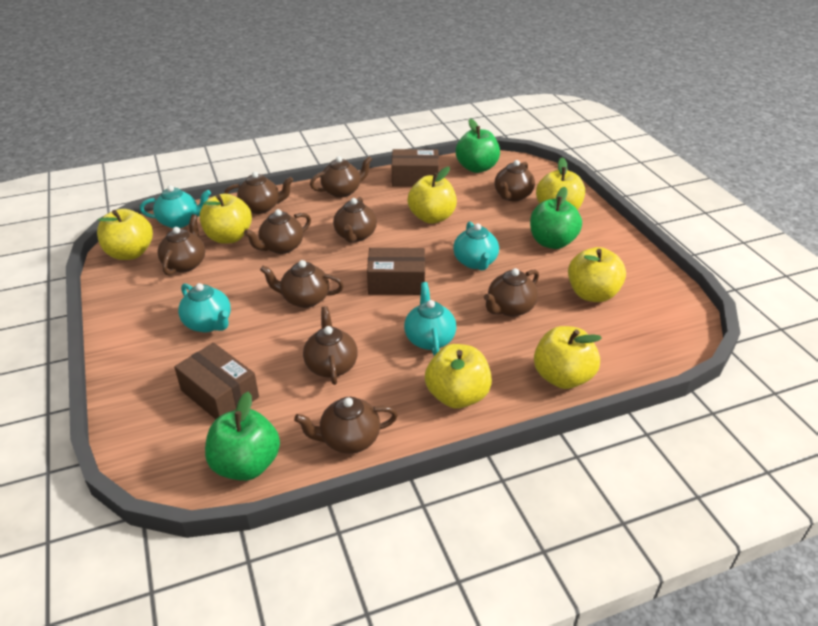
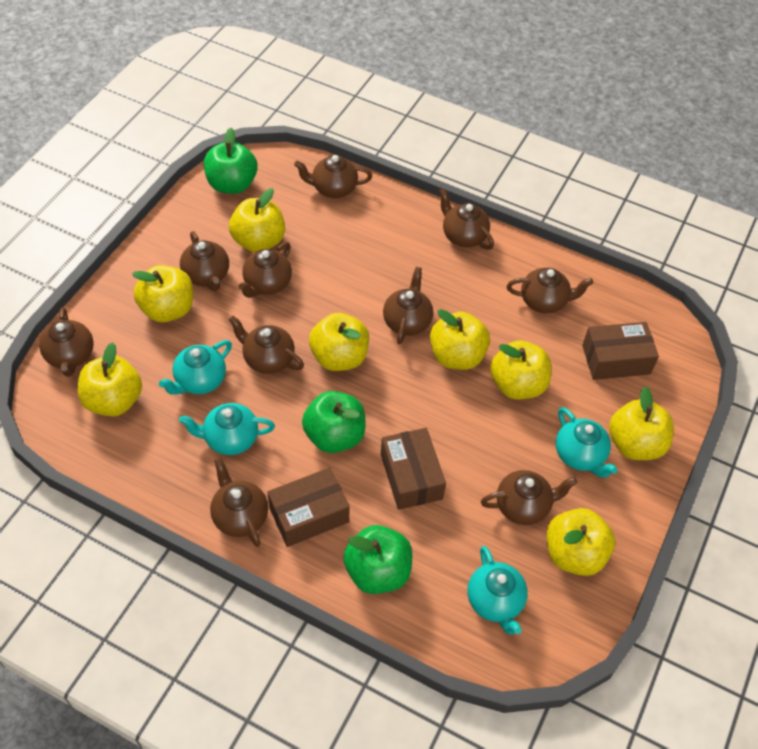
yellow apple: [97,209,153,260] [200,194,252,244] [407,167,457,224] [425,344,492,409] [534,326,602,389] [536,158,585,210] [568,247,626,302] = 7 -> [78,342,142,416] [132,265,193,322] [229,188,285,252] [309,313,369,371] [430,309,490,370] [490,340,551,400] [547,508,615,576] [609,386,674,460] = 8

